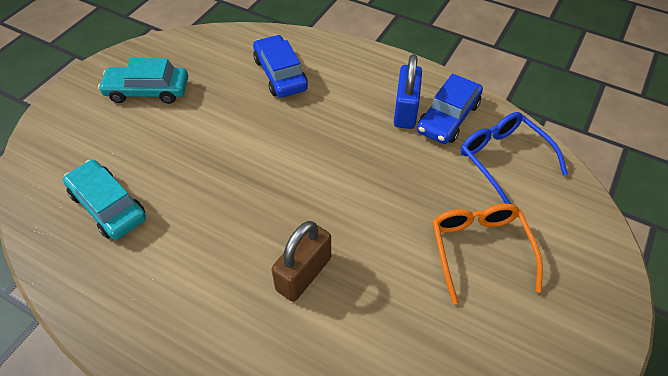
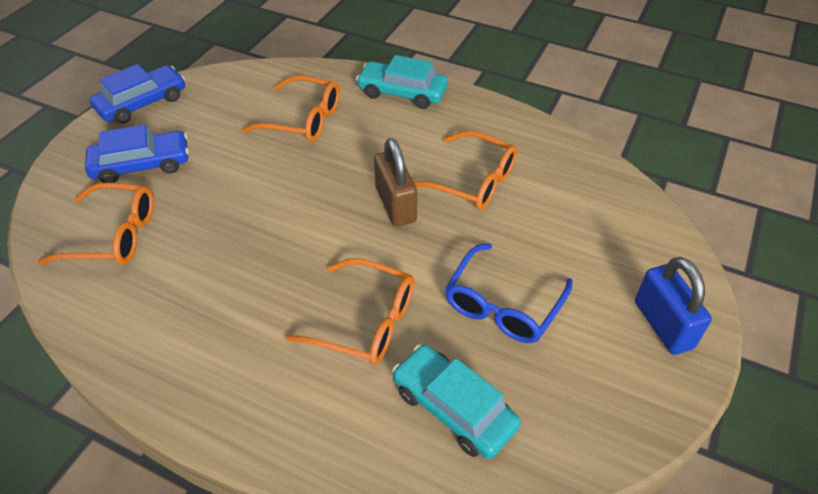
orange glasses: [432,204,543,304] = 1 -> [38,183,154,265] [242,75,340,142] [286,258,414,365] [414,131,518,210] = 4

